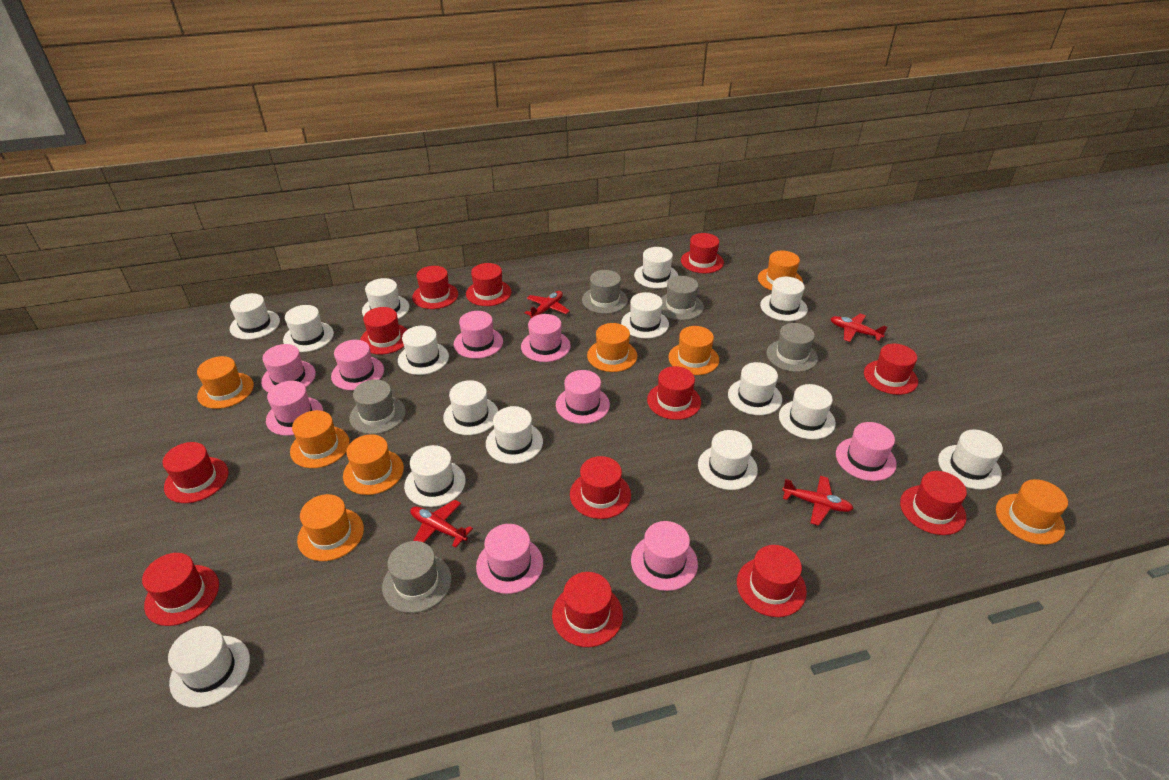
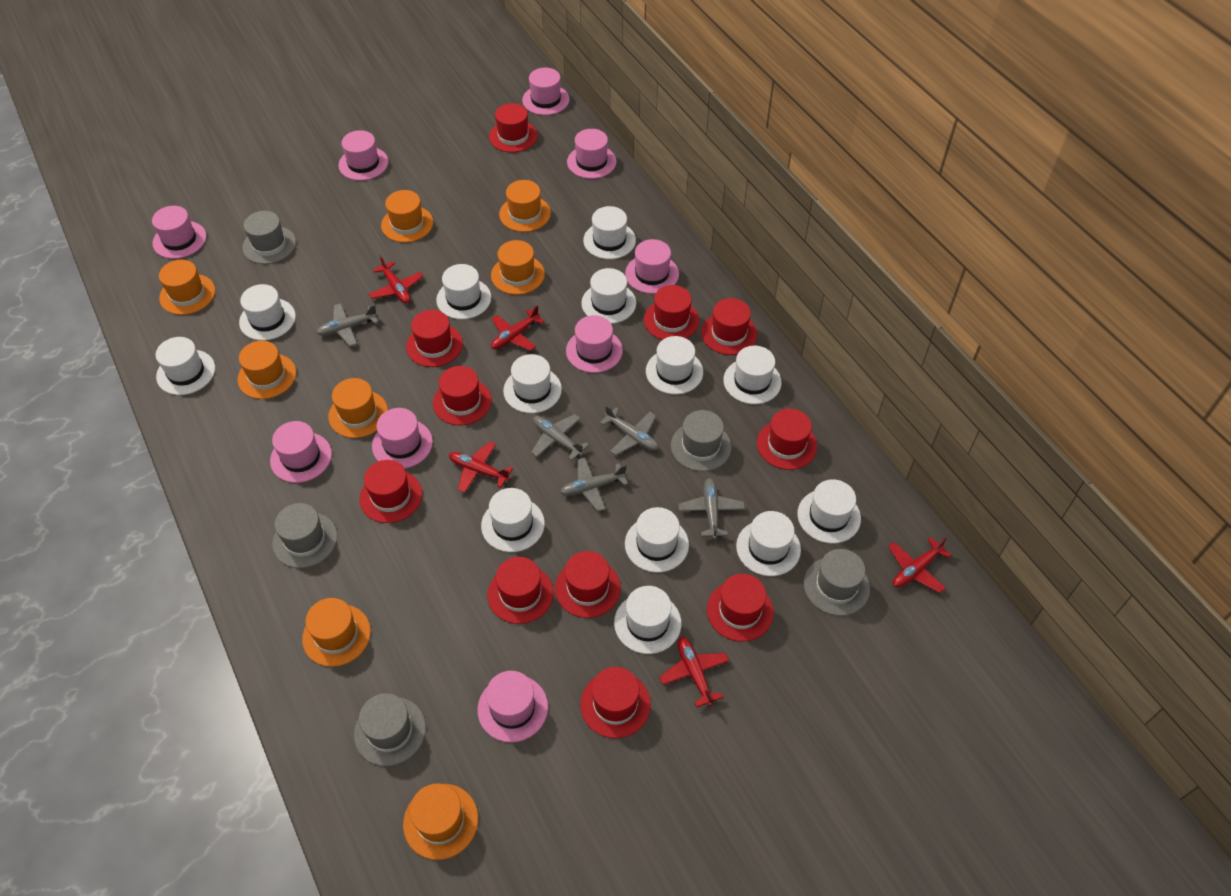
grey plane: none = 0 -> [316,303,378,346] [531,414,589,461] [560,458,628,512] [600,405,658,455] [678,478,745,539] = 5
red hat: [142,553,219,626] [163,442,229,503] [360,307,407,354] [412,266,458,309] [466,263,511,306] [552,572,623,647] [570,456,631,519] [647,366,701,420] [681,233,724,273] [737,545,807,617] [864,344,918,395] [900,471,967,535] = 12 -> [359,460,422,523] [406,310,463,367] [433,366,492,425] [488,557,554,624] [489,103,538,153] [555,551,621,618] [580,667,651,738] [644,285,699,340] [701,298,757,355] [707,574,774,642] [757,408,817,470] = 11
red plane: [410,500,473,548] [525,291,570,318] [782,476,854,526] [830,314,887,342] = 4 -> [369,255,423,304] [449,441,513,493] [491,305,545,351] [659,637,729,707] [888,537,951,593] = 5
white hat: [168,626,250,708] [230,293,280,340] [283,305,334,352] [362,278,409,319] [398,326,449,375] [404,445,465,507] [443,380,498,435] [486,406,543,464] [621,292,669,339] [634,247,678,289] [698,430,758,490] [728,362,782,415] [760,277,808,321] [779,384,836,439] [938,429,1003,490] = 15 -> [156,337,215,395] [239,284,296,341] [436,264,491,319] [481,488,545,552] [503,354,562,413] [581,268,636,324] [583,206,636,259] [614,586,681,654] [625,507,689,573] [646,336,703,394] [723,346,782,404] [736,511,801,576] [797,479,861,544] = 13

